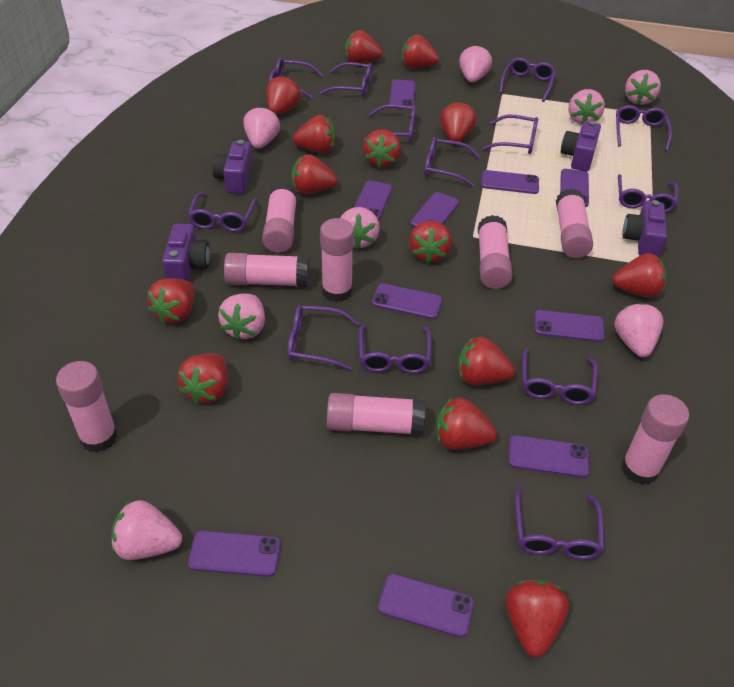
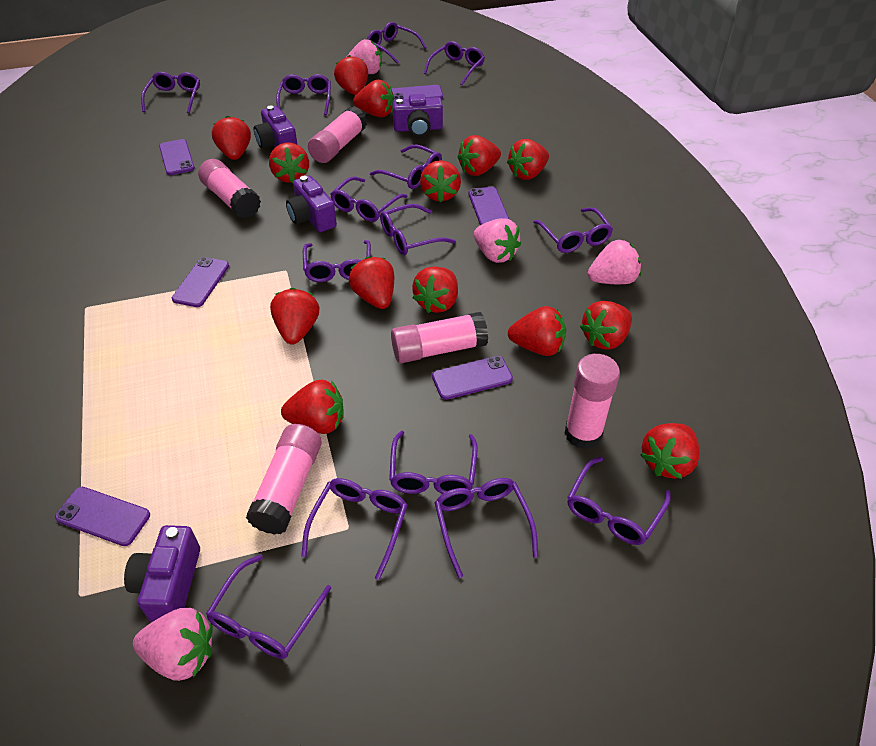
pink glue stick: [56,361,118,453] [224,253,309,287] [262,183,297,253] [320,218,354,302] [327,393,426,436] [478,215,512,289] [556,189,593,258] [621,394,689,485] = 8 -> [198,159,261,218] [246,424,322,535] [308,106,367,163] [391,312,488,363] [564,354,620,449] = 5
pink strawberry: [111,500,182,560] [218,294,265,340] [243,106,280,149] [340,207,380,250] [459,45,492,83] [569,89,605,125] [614,303,663,357] [625,70,661,105] = 8 -> [133,608,213,681] [347,39,382,74] [474,218,521,263] [588,240,641,284] = 4
purple glasses: [188,193,257,232] [269,58,324,99] [288,305,359,370] [320,62,373,97] [359,324,432,374] [364,104,416,142] [424,137,480,187] [483,115,538,154] [500,58,556,102] [515,486,604,560] [522,347,598,405] [616,105,672,151] [618,174,678,213] = 13 -> [141,72,200,114] [206,554,331,659] [276,74,331,115] [301,478,408,580] [303,240,371,282] [330,176,408,222] [367,22,427,64] [370,145,442,189] [380,204,456,255] [389,431,478,494] [424,41,485,85] [434,478,538,578] [533,207,613,253] [567,457,671,545] = 14
purple phone: [188,531,281,577] [354,181,392,220] [372,283,442,319] [378,574,474,638] [389,80,415,109] [410,192,459,227] [481,170,539,194] [508,435,589,478] [534,310,605,342] [560,169,589,207] = 10 -> [55,487,150,546] [159,139,195,175] [172,257,229,307] [392,85,443,100] [432,356,513,400] [468,187,509,225] = 6

